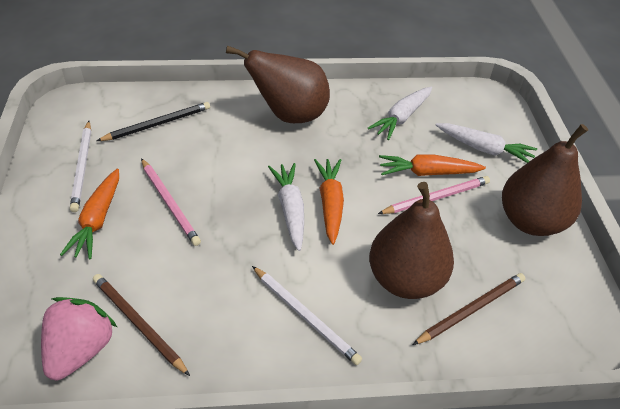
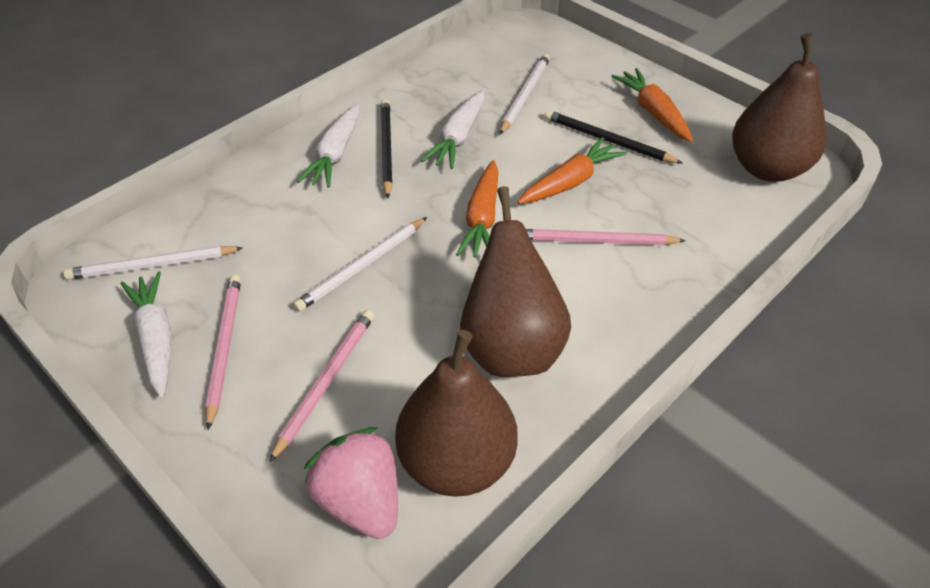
black pencil: [97,102,210,141] = 1 -> [381,99,392,198] [545,110,682,163] = 2
brown pencil: [93,274,190,376] [413,273,525,345] = 2 -> none = 0
pink pencil: [141,158,201,246] [378,176,490,214] = 2 -> [205,275,241,430] [269,310,374,463] [526,229,686,245] = 3
white pencil: [70,121,91,212] [252,266,362,365] = 2 -> [64,246,243,280] [293,217,427,311] [500,54,550,135] = 3

